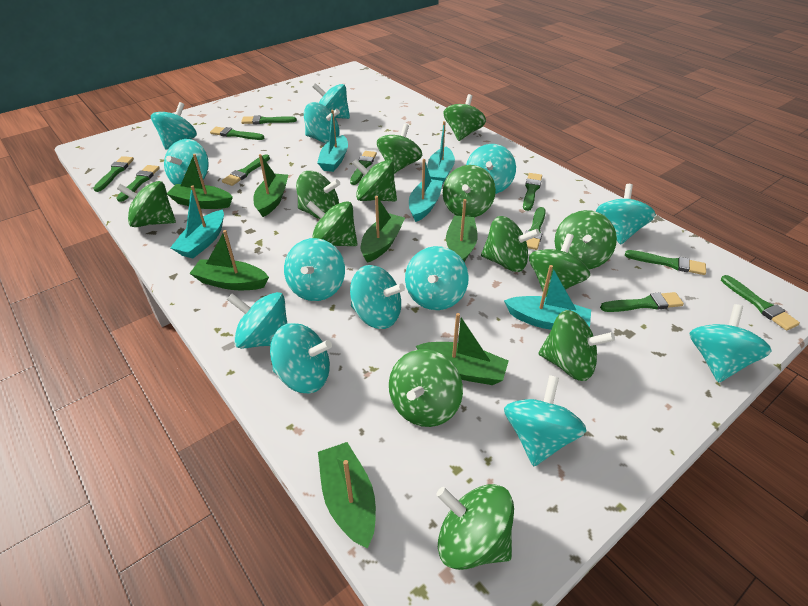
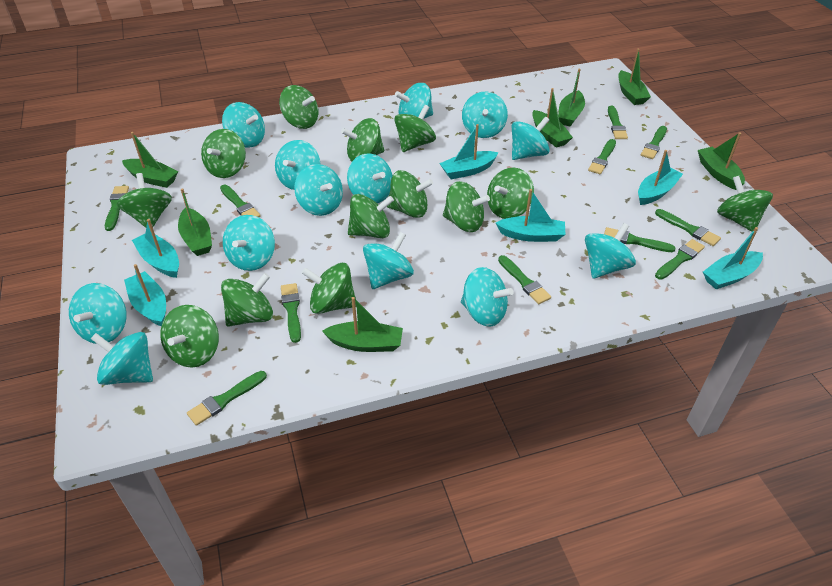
turquoise boat: [170,185,224,259] [317,110,348,172] [409,159,443,222] [427,121,455,185] [504,265,591,330] = 5 -> [124,264,166,326] [132,219,179,278] [439,124,499,179] [496,189,565,242] [638,150,683,205] [703,227,763,289] = 6

